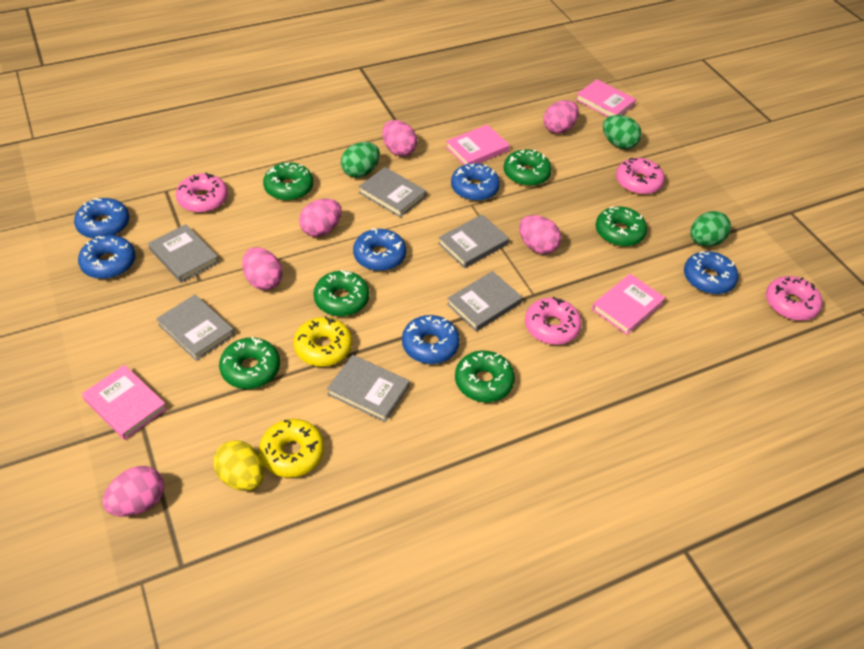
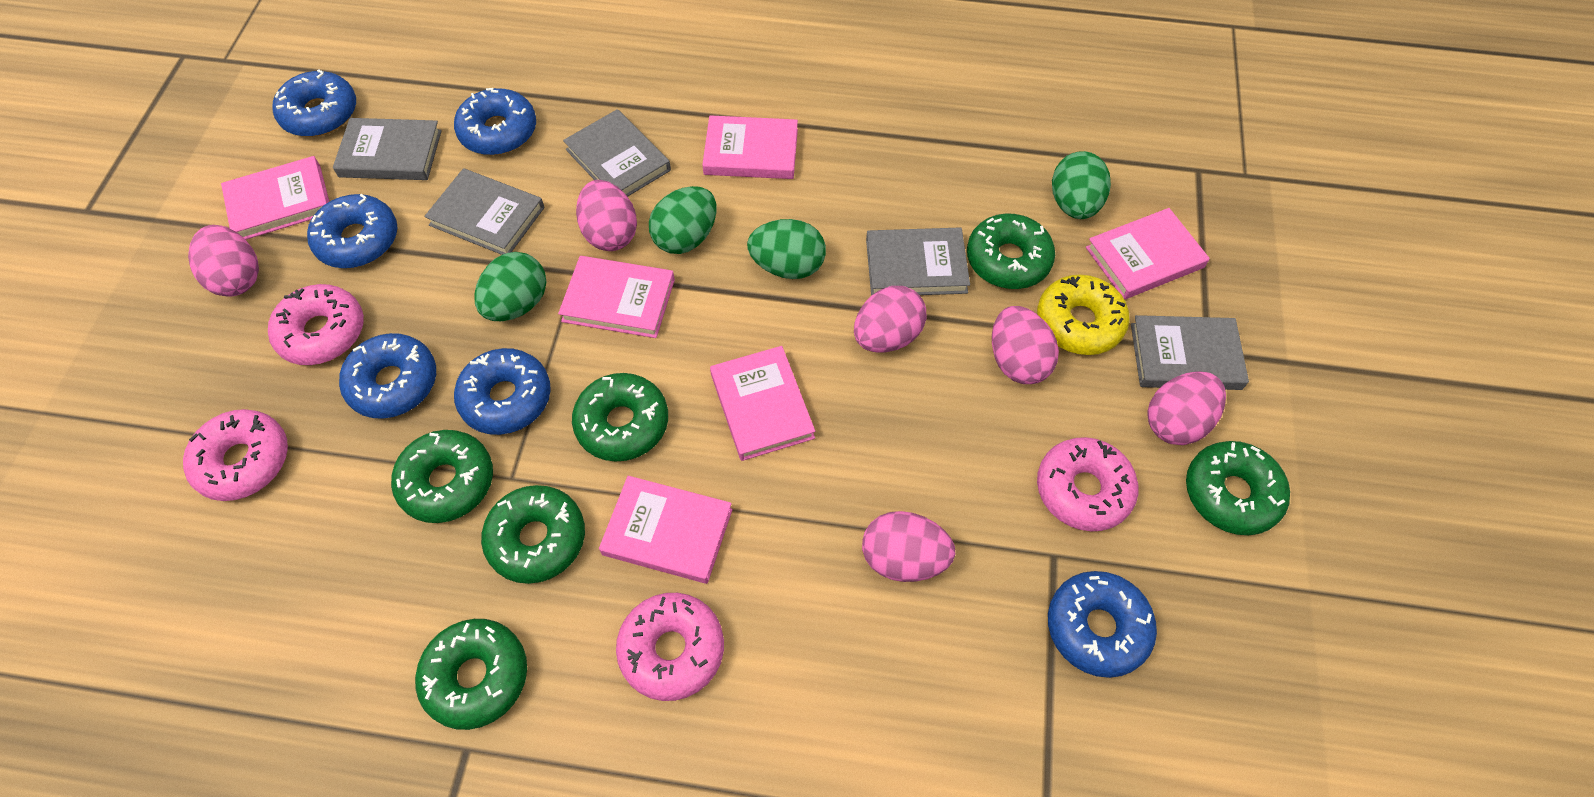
green egg: [341,142,380,178] [603,115,642,149] [690,211,731,247] = 3 -> [474,252,546,321] [649,186,716,254] [747,219,826,279] [1052,151,1111,219] = 4
grey book: [148,224,219,283] [156,295,235,361] [327,355,409,422] [359,167,426,217] [438,215,509,268] [447,271,522,332] = 6 -> [333,118,442,180] [424,168,544,255] [563,109,671,197] [866,228,970,295] [1131,315,1249,390] = 5
pink book: [82,365,167,440] [446,125,510,165] [576,79,636,117] [592,274,665,335] = 4 -> [221,156,329,240] [558,256,675,338] [599,476,732,584] [702,115,798,179] [710,346,815,461] [1086,208,1210,300] = 6
yellow donut: [259,419,324,478] [294,316,352,367] = 2 -> [1037,274,1130,355] = 1
yellow egg: [213,440,264,491] = 1 -> none = 0

